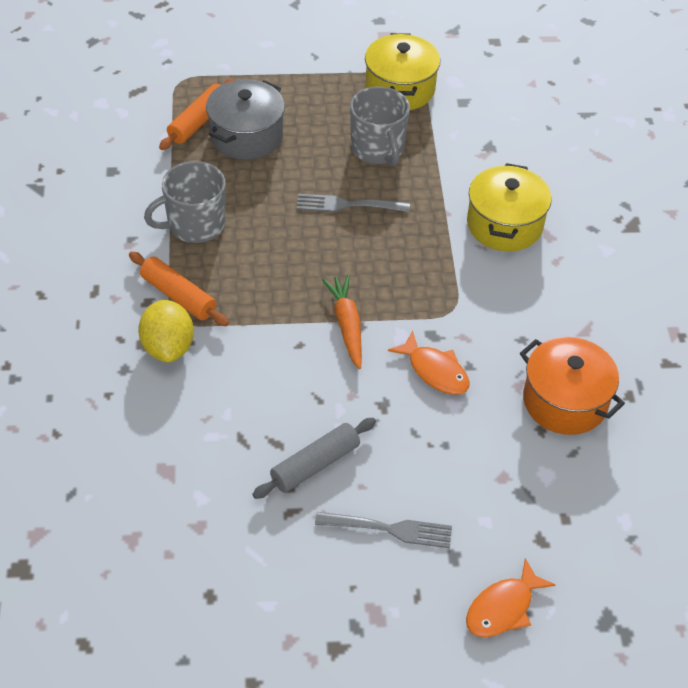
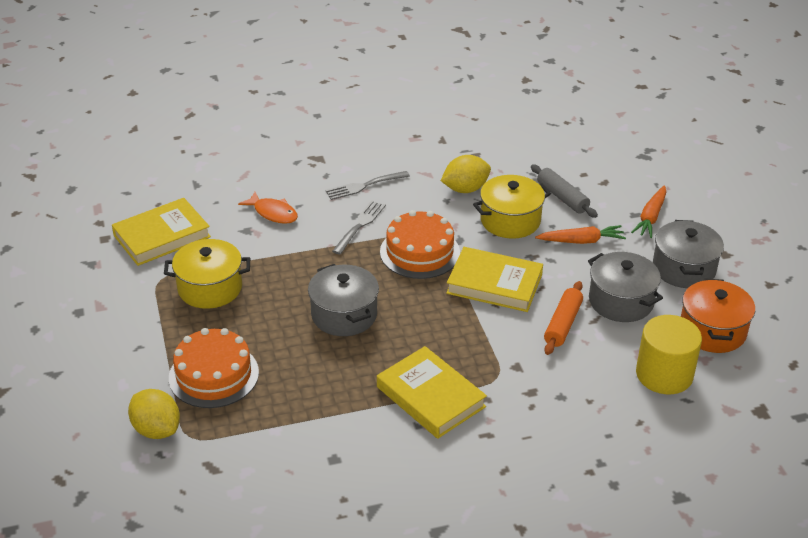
grey mug: [144,161,226,243] [350,86,410,166] = 2 -> none = 0
grey pot: [206,79,285,160] = 1 -> [308,264,379,336] [588,252,663,322] [653,220,724,288] = 3
orange cake: none = 0 -> [169,328,259,408] [380,210,460,279] = 2
orange carrot: [322,275,362,369] = 1 -> [535,225,626,244] [631,185,666,238] = 2
orange fish: [388,331,469,395] [466,558,556,637] = 2 -> [238,192,298,224] = 1
orange rolling pin: [129,252,229,326] [159,78,235,150] = 2 -> [544,281,583,355] = 1
yellow book: none = 0 -> [112,198,211,266] [377,346,487,439] [446,247,543,312] = 3
yellow cylinder: none = 0 -> [636,315,702,394] = 1
yellow lemon: [138,299,194,362] = 1 -> [128,389,180,439] [441,155,491,193] = 2

